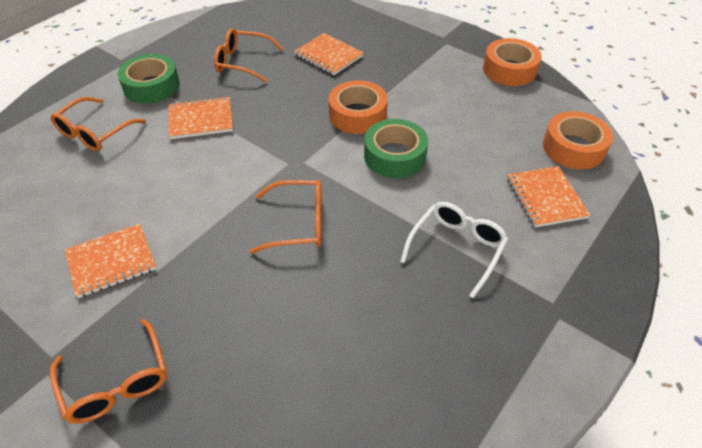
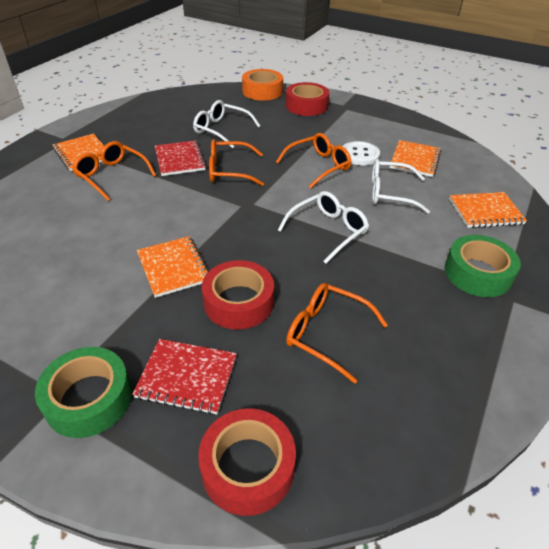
orange tape: [329,80,388,134] [483,38,542,86] [543,111,613,169] = 3 -> [242,69,283,101] = 1
red notebook: none = 0 -> [132,339,237,415] [155,140,206,176] = 2
red tape: none = 0 -> [198,408,296,516] [202,260,274,329] [286,82,329,116] = 3
white button: none = 0 -> [343,141,380,165] = 1
white glasses: [400,202,508,298] = 1 -> [193,100,260,148] [278,191,369,264] [372,159,430,214] = 3

